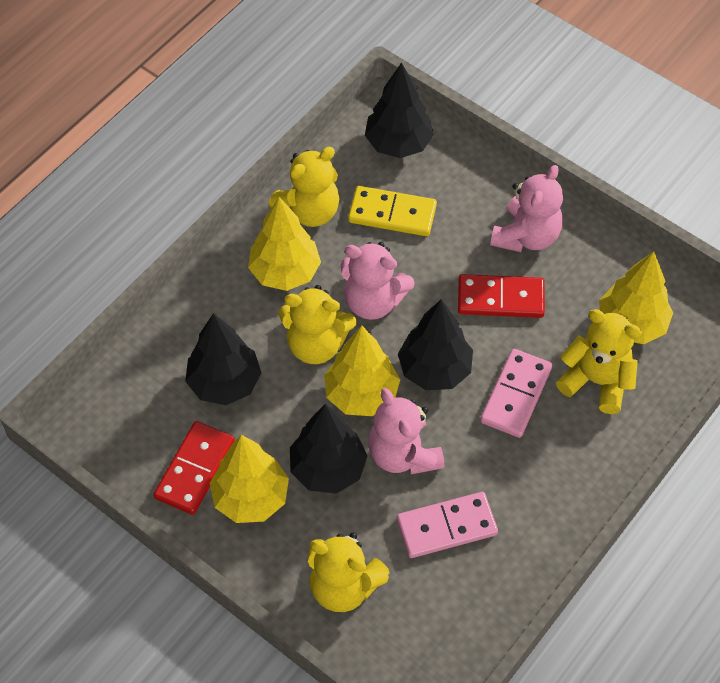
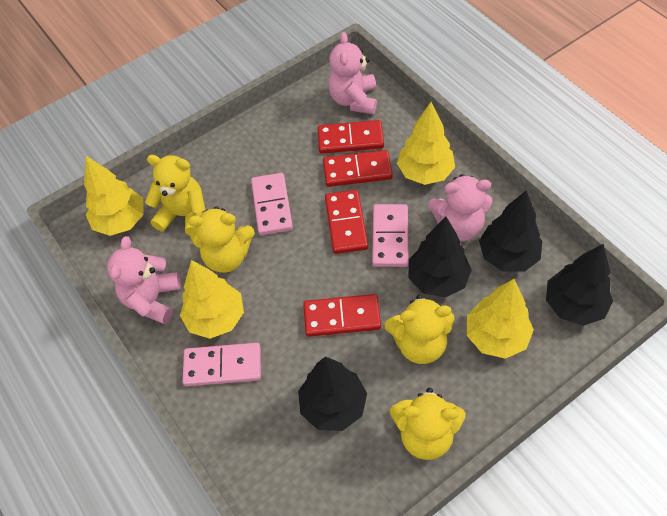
pink domino: [396,492,498,558] [480,349,552,438] = 2 -> [182,343,261,386] [251,173,293,235] [372,204,409,267] = 3
red domino: [154,421,235,515] [458,274,545,318] = 2 -> [303,294,381,337] [317,120,384,154] [323,150,393,187] [325,190,368,254] = 4
yellow domino: [348,186,437,236] = 1 -> none = 0

